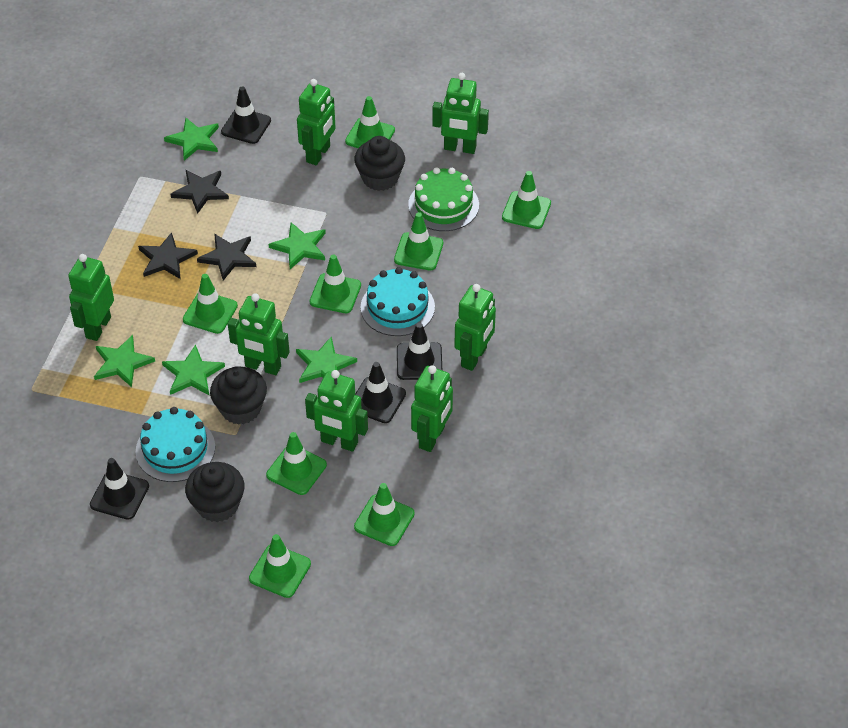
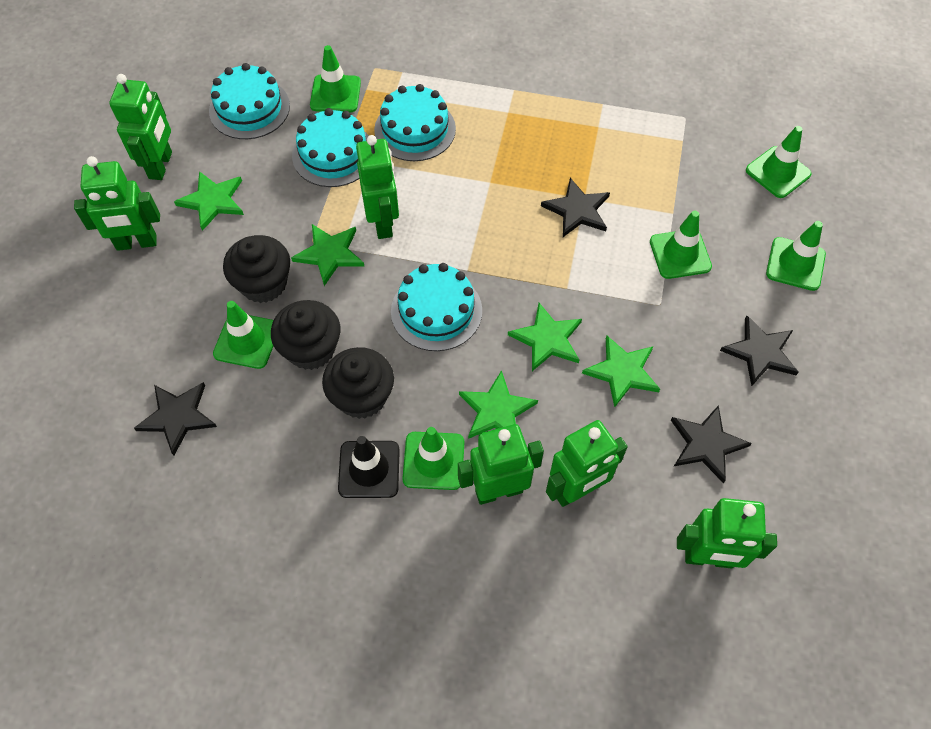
black star: [138,232,198,279] [171,170,229,214] [197,234,256,281] = 3 -> [134,382,217,456] [541,178,610,237] [671,405,752,483] [720,316,799,386] = 4
black traffic cone: [90,458,149,520] [221,86,271,144] [355,362,406,423] [397,323,442,380] = 4 -> [338,436,400,498] = 1
green cake: [408,167,479,231] = 1 -> none = 0
green robot: [68,254,114,341] [228,293,290,375] [297,79,336,165] [305,370,368,452] [411,365,453,452] [432,73,489,154] [454,284,496,371] = 7 -> [74,156,160,251] [109,74,172,180] [356,135,399,239] [458,424,544,505] [546,420,628,507] [677,498,777,569] = 6
green traffic cone: [183,274,238,334] [249,534,311,598] [266,432,327,495] [310,254,361,313] [345,96,395,148] [354,483,415,546] [394,212,443,271] [502,171,551,229] = 8 -> [213,301,274,369] [310,45,361,113] [402,427,464,490] [650,211,712,279] [746,126,812,198] [766,221,826,291] = 6
turquoise cake: [136,407,215,482] [360,267,435,336] = 2 -> [209,63,290,139] [292,108,369,187] [374,84,456,161] [391,263,482,351] = 4

